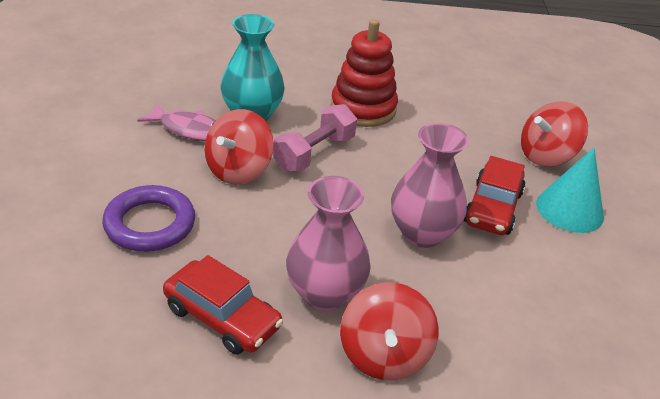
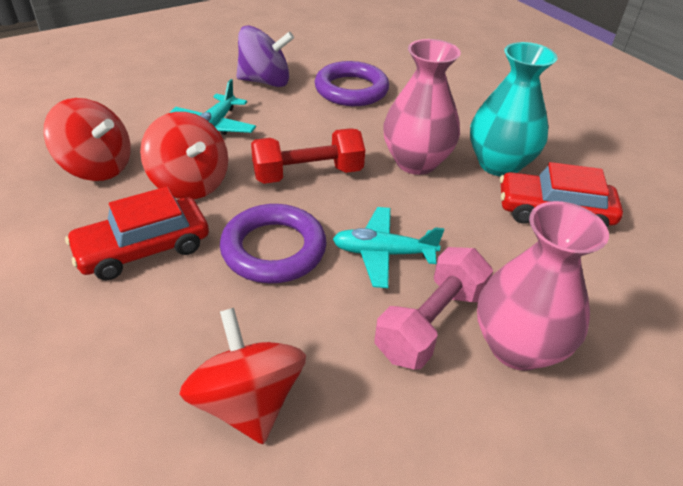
pink fish: [137,104,216,141] = 1 -> none = 0
purple ring: [102,185,195,252] = 1 -> [220,204,327,283] [315,61,389,106] = 2
purple spinning top: none = 0 -> [236,26,294,87] = 1
red dumbbell: none = 0 -> [251,128,365,184] = 1
red stacking toy: [331,19,398,127] = 1 -> none = 0
turquoise cone: [536,148,604,233] = 1 -> none = 0
turquoise plane: none = 0 -> [170,79,256,135] [333,207,444,288] = 2

